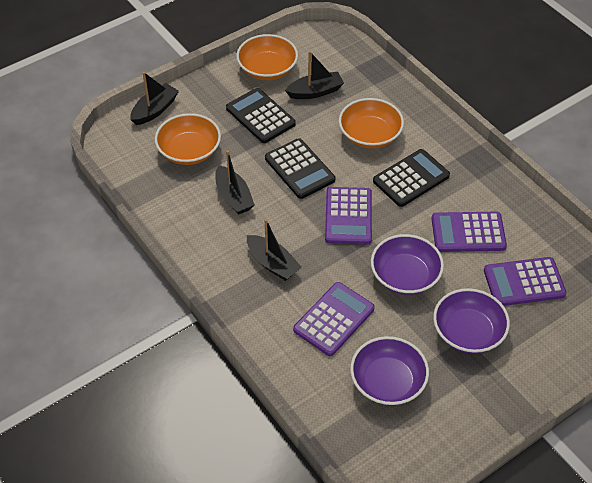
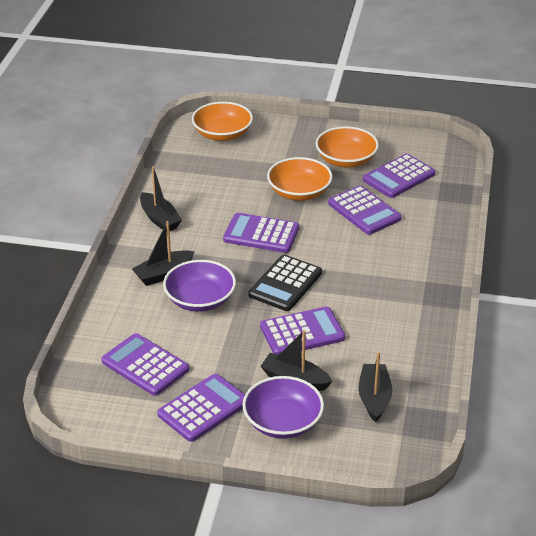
black calculator: [226,88,296,143] [265,138,335,199] [373,149,450,207] = 3 -> [248,255,322,311] = 1
purple bowl: [350,336,429,406] [371,234,444,295] [433,288,510,354] = 3 -> [163,260,236,312] [242,376,324,439] = 2
purple calculator: [293,282,375,356] [325,187,372,245] [432,212,507,252] [484,257,566,306] = 4 -> [102,333,189,396] [157,374,245,442] [223,213,299,253] [260,307,345,354] [328,185,401,235] [363,153,435,198] = 6

